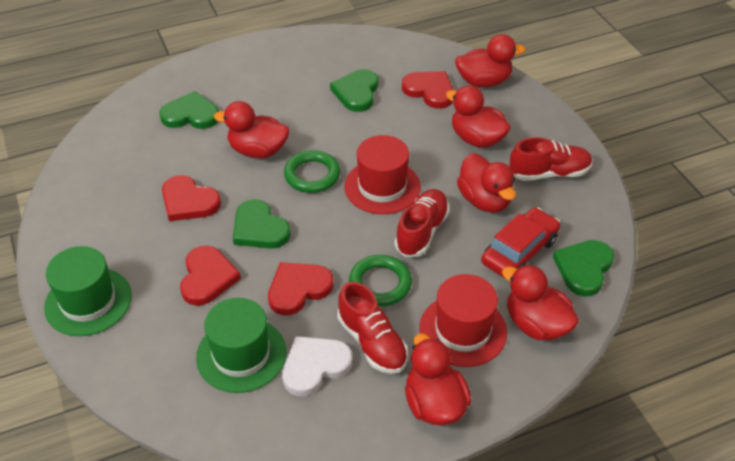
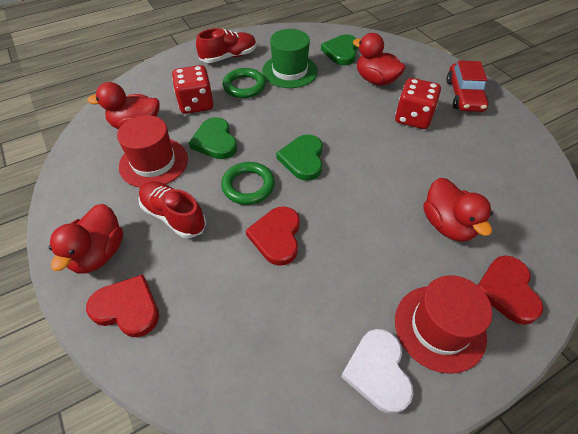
green hat: [44,246,132,336] [196,298,286,393] = 2 -> [262,29,318,88] = 1
green heart: [160,91,219,129] [233,199,290,249] [330,69,378,112] [553,240,614,297] = 4 -> [189,117,237,159] [276,134,323,181] [321,35,358,65] = 3
red dice: none = 0 -> [172,65,213,114] [395,78,441,129] = 2
red duck: [214,101,289,158] [405,334,471,425] [446,85,511,148] [455,34,526,87] [457,153,516,213] [502,265,579,340] = 6 -> [49,204,123,274] [87,82,159,129] [353,33,406,86] [424,178,493,242] = 4
red heart: [162,175,221,221] [180,245,241,306] [268,262,334,315] [402,71,453,109] = 4 -> [86,274,159,337] [246,206,300,266] [478,256,543,325] = 3
red shoe: [337,282,408,374] [395,189,450,257] [509,137,593,181] = 3 -> [138,181,206,238] [196,28,256,63] = 2

